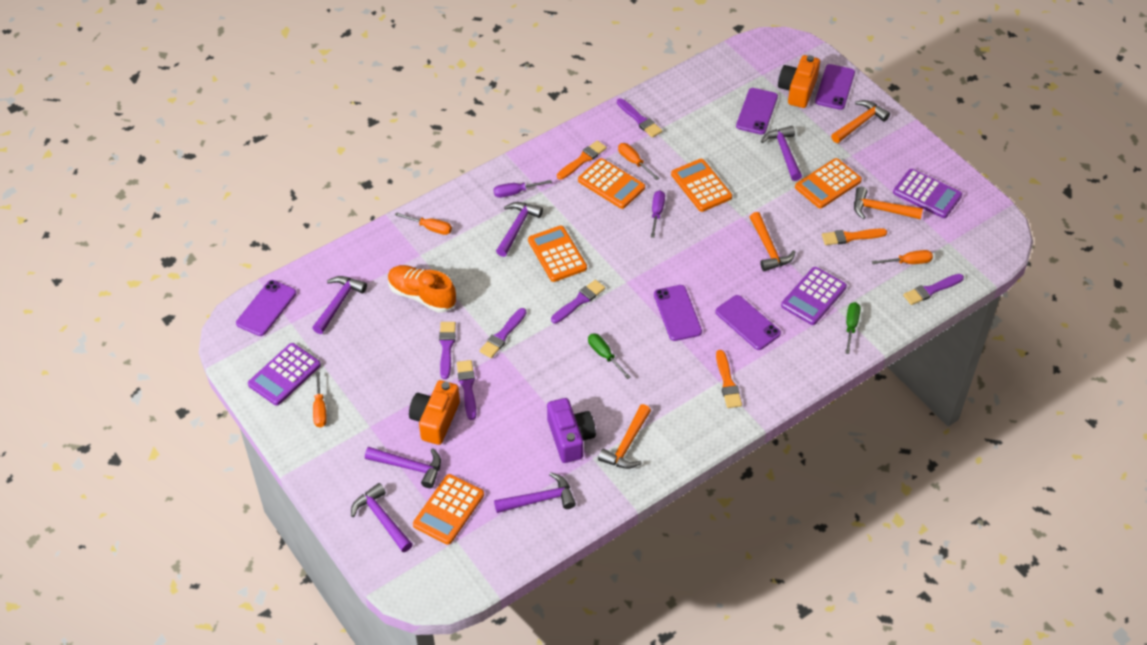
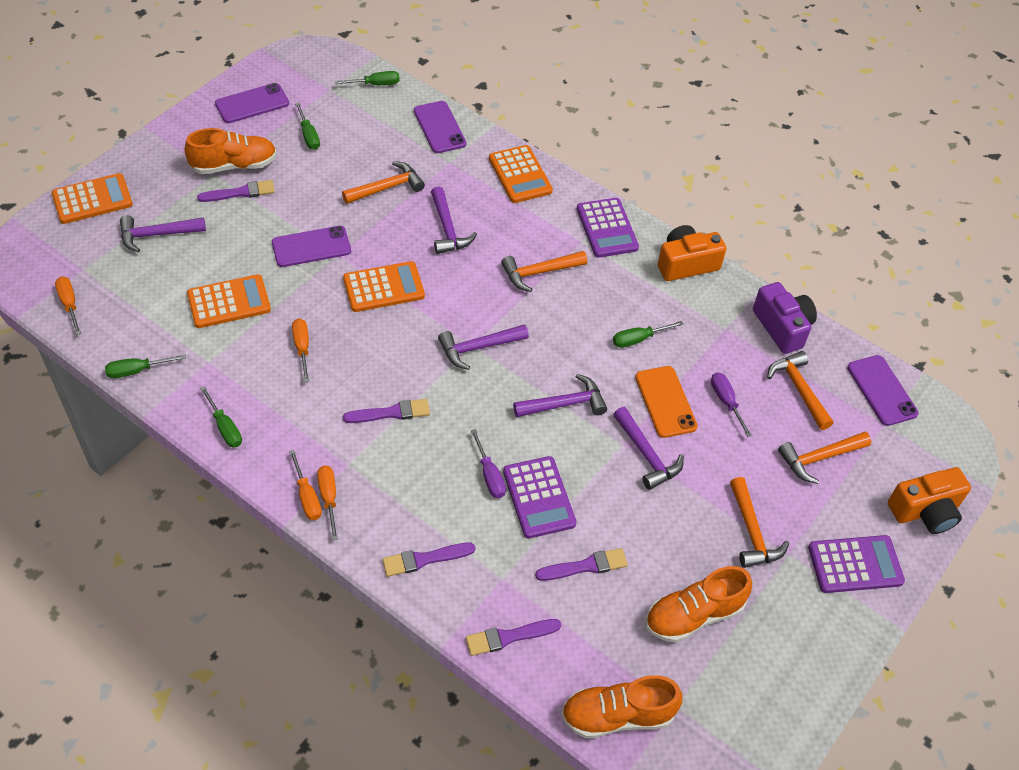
green screwdriver: [588,333,630,379] [845,302,861,354] = 2 -> [105,354,186,378] [200,386,242,448] [295,103,320,150] [335,71,400,85] [613,321,684,348] = 5
orange brush: [557,140,607,180] [716,350,742,408] [822,228,887,245] = 3 -> none = 0
orange calculator: [413,474,484,545] [528,226,587,282] [578,158,645,209] [671,159,732,212] [795,158,862,208] = 5 -> [52,173,133,224] [187,274,271,328] [343,261,425,312] [489,145,553,203] = 4
orange hammer: [598,404,651,469] [750,212,795,271] [831,100,890,143] [854,187,923,219] = 4 -> [342,161,425,204] [501,251,587,292] [730,477,789,568] [767,351,833,430] [778,432,871,484] = 5
orange phone: none = 0 -> [635,366,698,438] = 1
orange shoe: [388,265,456,313] = 1 -> [185,128,277,174] [561,675,682,738] [645,566,752,643] = 3
purple brush: [439,322,456,379] [457,360,476,420] [479,308,526,358] [551,280,605,324] [617,98,662,138] [903,274,964,305] = 6 -> [197,180,275,202] [343,399,430,423] [382,543,475,577] [466,619,561,656] [535,548,628,581] = 5
purple hammer: [312,276,367,334] [351,483,413,552] [365,447,441,488] [494,472,576,513] [496,202,543,257] [761,126,802,181] = 6 -> [120,215,206,252] [431,187,477,254] [438,324,529,370] [513,374,607,417] [613,407,684,490] = 5
purple phone: [236,280,296,336] [654,285,702,341] [715,295,781,350] [736,88,778,134] [815,64,855,110] = 5 -> [215,83,289,123] [272,226,351,267] [414,101,466,153] [847,355,919,426] = 4

